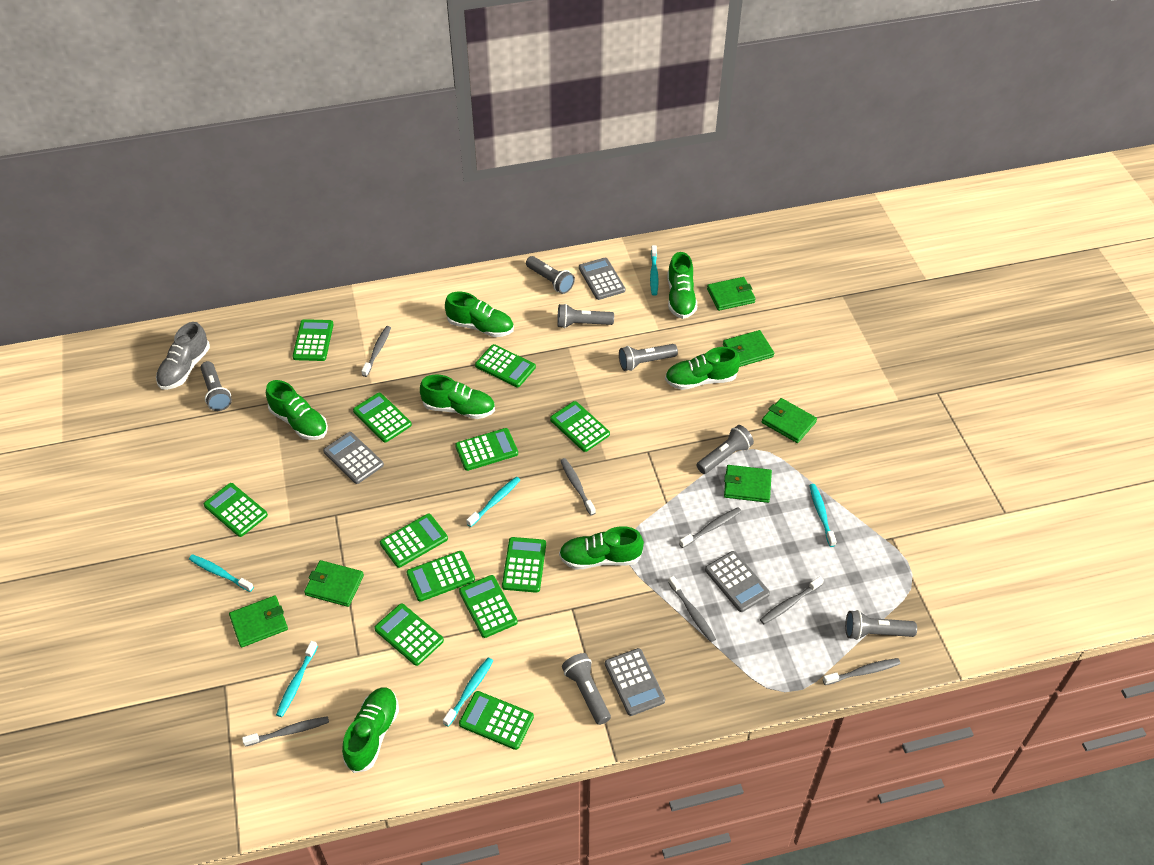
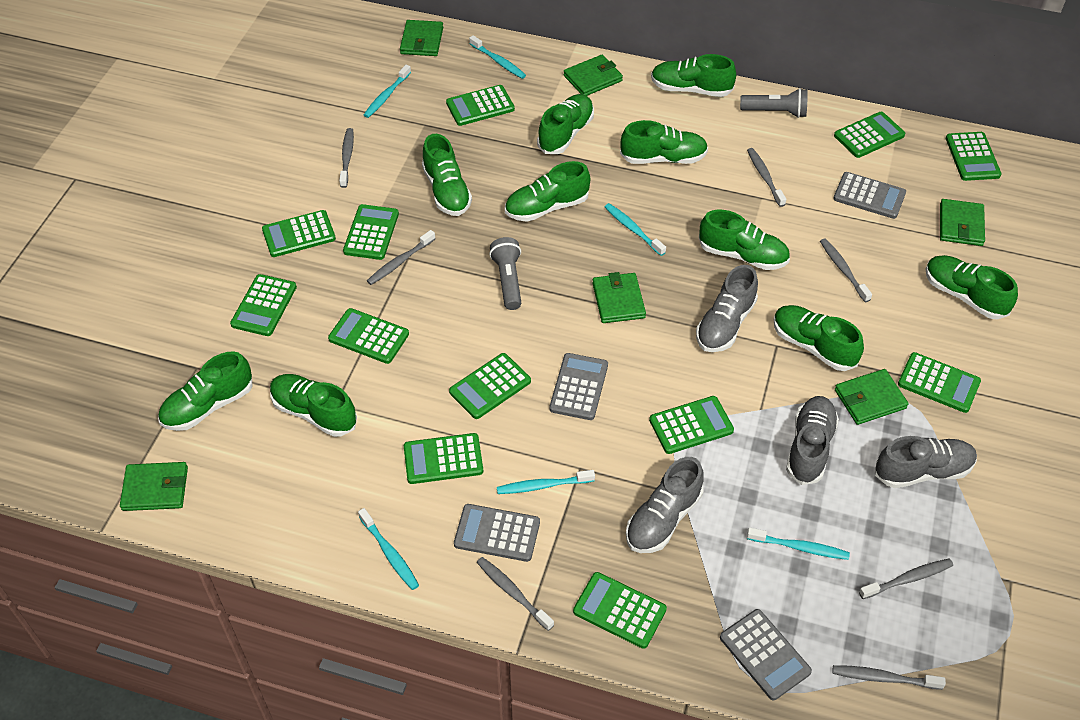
green shoe: [266,380,328,440] [342,687,399,773] [420,374,495,419] [445,292,514,337] [559,526,644,569] [665,347,740,390] [667,252,697,319] = 7 -> [158,351,253,431] [270,374,357,437] [422,134,472,216] [505,161,590,222] [537,94,594,154] [620,120,708,164] [651,54,736,97] [699,210,790,270] [774,305,864,371] [925,255,1018,319] = 10
grey flashlight: [200,361,232,411] [526,256,575,294] [557,304,614,328] [562,653,611,725] [619,344,678,371] [697,425,754,474] [845,610,917,640] = 7 -> [489,237,521,310] [740,88,808,118] = 2
grey shoe: [156,322,210,390] = 1 -> [626,457,704,553] [696,265,758,352] [786,396,839,485] [875,436,977,488] = 4

